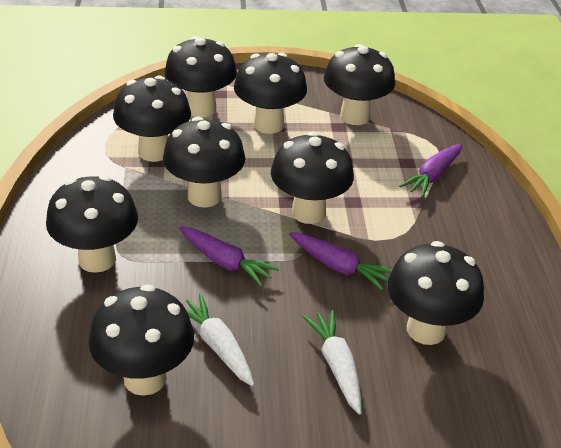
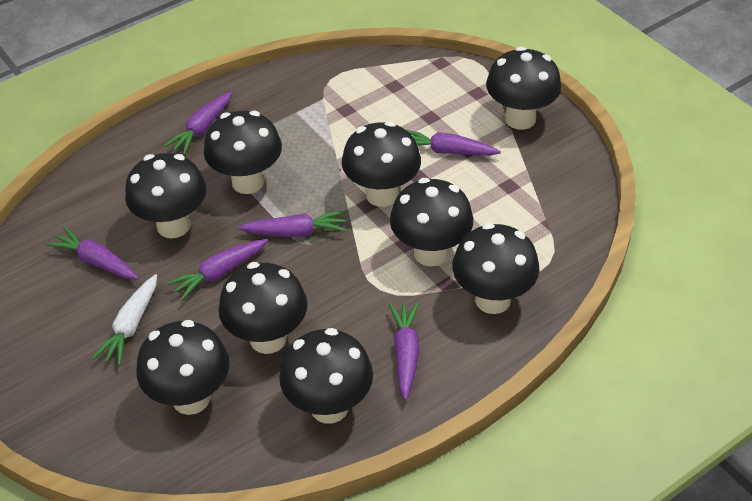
purple carrot: [179,227,279,287] [289,232,392,290] [399,144,462,198] = 3 -> [46,226,139,280] [164,91,233,155] [166,239,268,301] [238,210,346,237] [389,302,419,400] [406,130,501,156] = 6
white carrot: [186,294,254,386] [303,310,362,415] = 2 -> [92,274,157,366] = 1

